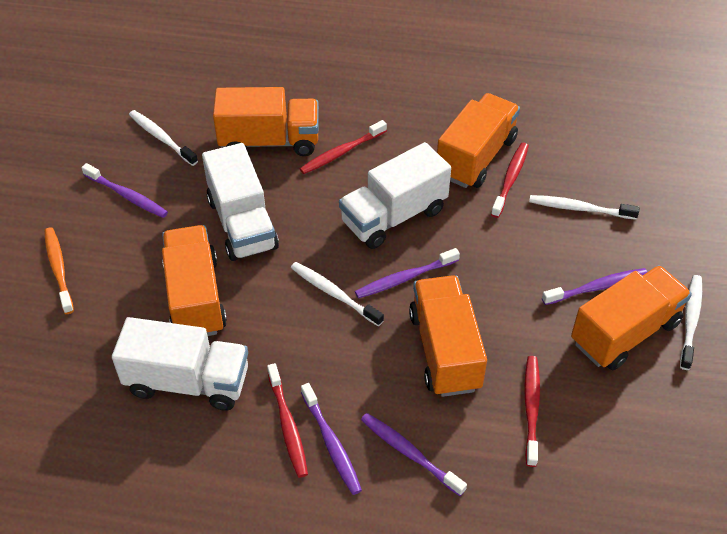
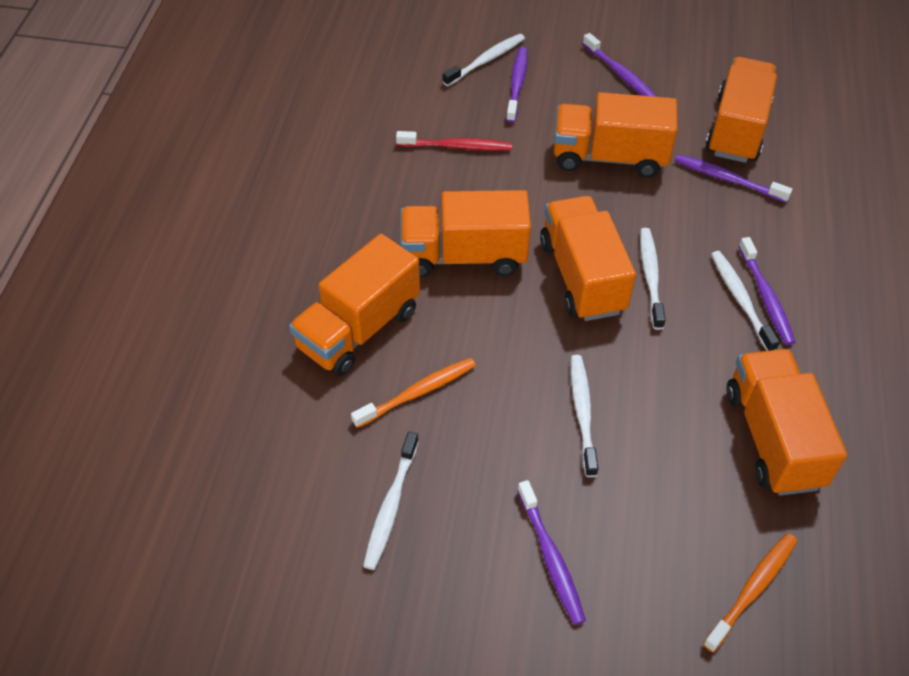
orange toothbrush: [44,227,74,314] = 1 -> [351,358,476,428] [703,533,797,653] = 2
orange truck: [162,225,227,336] [213,87,319,156] [409,275,487,397] [437,93,520,188] [571,265,692,371] = 5 -> [289,234,420,376] [401,190,531,278] [540,196,636,321] [554,92,678,178] [705,57,777,163] [727,349,847,496] = 6
red toothbrush: [267,363,308,478] [300,120,387,174] [491,143,529,218] [524,356,540,467] = 4 -> [396,131,512,151] = 1
white toothbrush: [129,110,198,166] [291,262,384,326] [529,195,639,220] [680,275,702,370] = 4 -> [363,432,419,570] [442,34,525,86] [571,355,598,477] [640,228,666,330] [711,251,780,351] = 5
white truck: [112,317,248,411] [202,143,279,261] [339,142,451,249] = 3 -> none = 0

